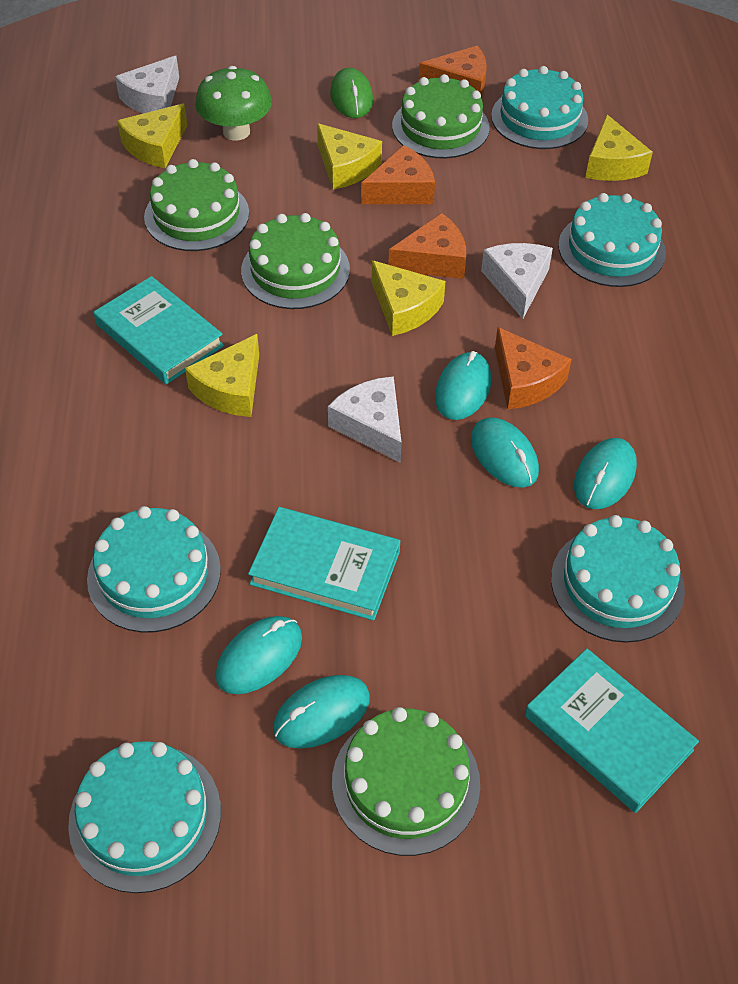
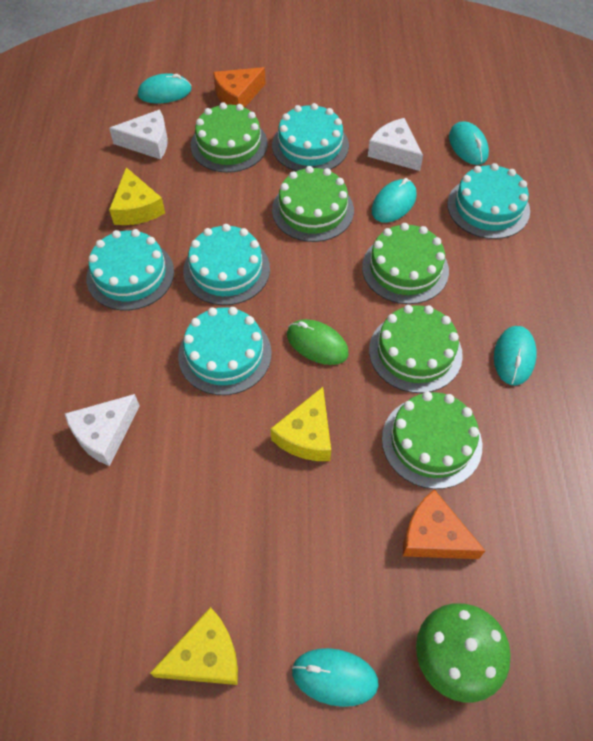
green cake: [144,159,249,251] [241,213,350,309] [332,707,480,856] [392,74,490,158] = 4 -> [191,102,268,173] [272,166,354,242] [362,223,449,304] [369,305,463,393] [382,391,482,489] = 5
orange cheese: [361,145,435,204] [388,213,466,279] [419,46,487,99] [495,327,572,409] = 4 -> [213,67,265,108] [403,490,485,559] = 2
turquoise book: [94,276,224,384] [248,507,400,621] [525,648,699,813] = 3 -> none = 0
yellow cheese: [117,103,187,168] [185,334,259,417] [317,123,382,190] [371,260,445,336] [585,114,653,181] = 5 -> [109,167,165,225] [150,607,238,685] [270,387,331,461] = 3

